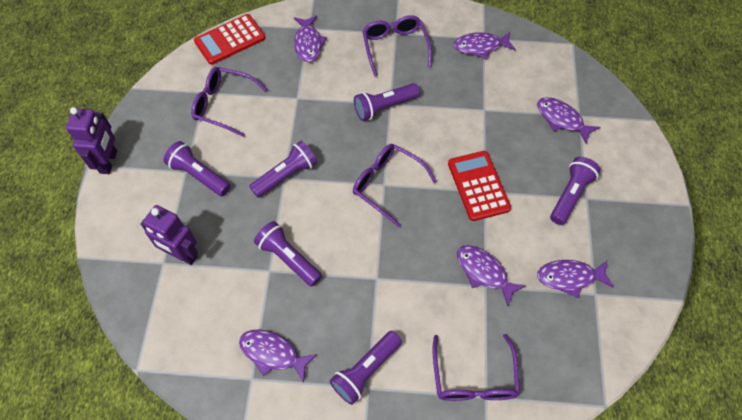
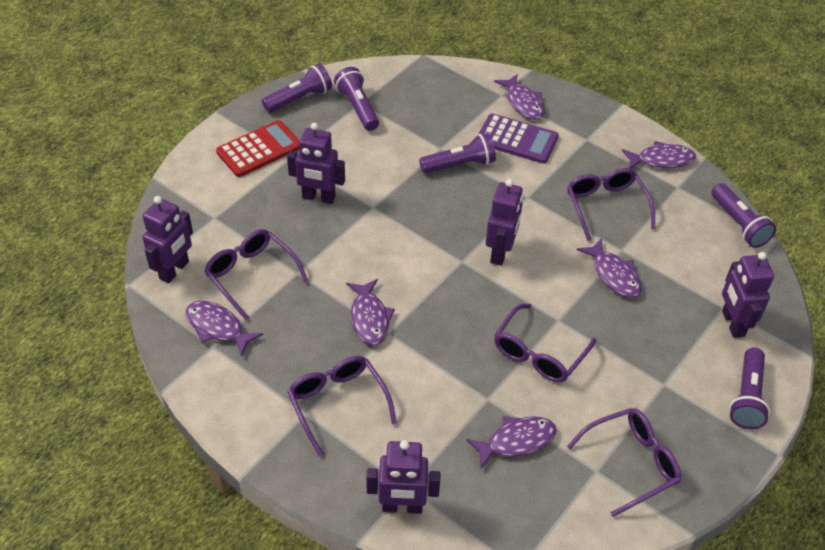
purple calculator: none = 0 -> [479,113,559,164] = 1
purple flashlight: [164,141,231,196] [249,141,317,198] [254,221,322,287] [330,331,402,405] [354,83,420,121] [550,157,601,225] = 6 -> [262,63,332,113] [334,67,379,131] [419,133,496,174] [712,183,776,248] [729,348,770,429] = 5
purple glasses: [191,67,267,137] [353,144,437,227] [362,15,432,77] [432,334,520,401] = 4 -> [204,229,308,320] [287,356,397,457] [494,304,596,383] [567,168,655,241] [567,408,681,517] = 5
purple robot: [66,107,117,174] [141,205,198,265] = 2 -> [142,196,193,283] [287,123,345,204] [366,440,440,514] [486,179,523,266] [722,252,774,338] = 5
red calculator: [194,14,266,65] [448,151,511,221] = 2 -> [216,120,300,177] = 1

